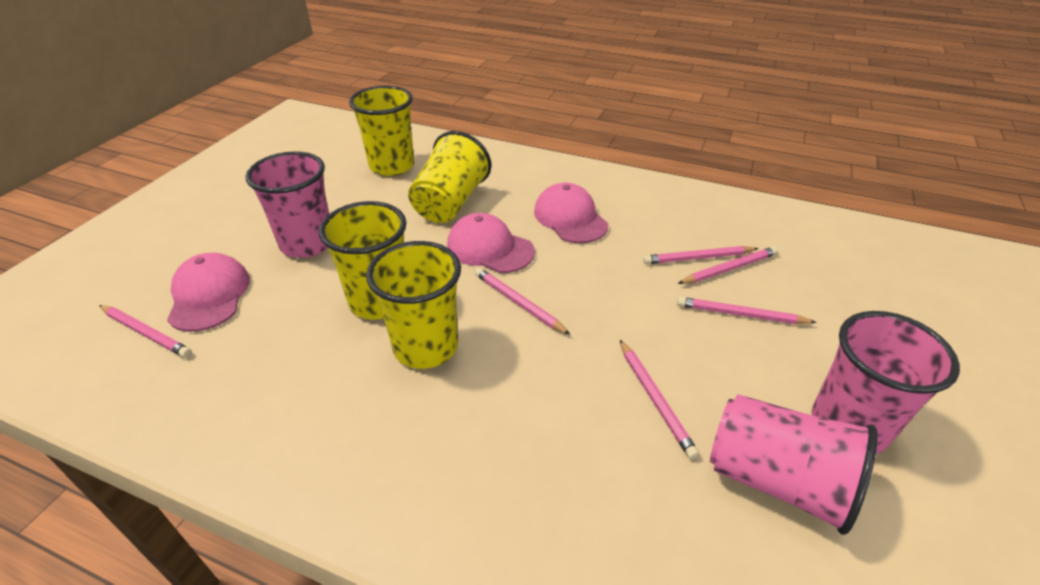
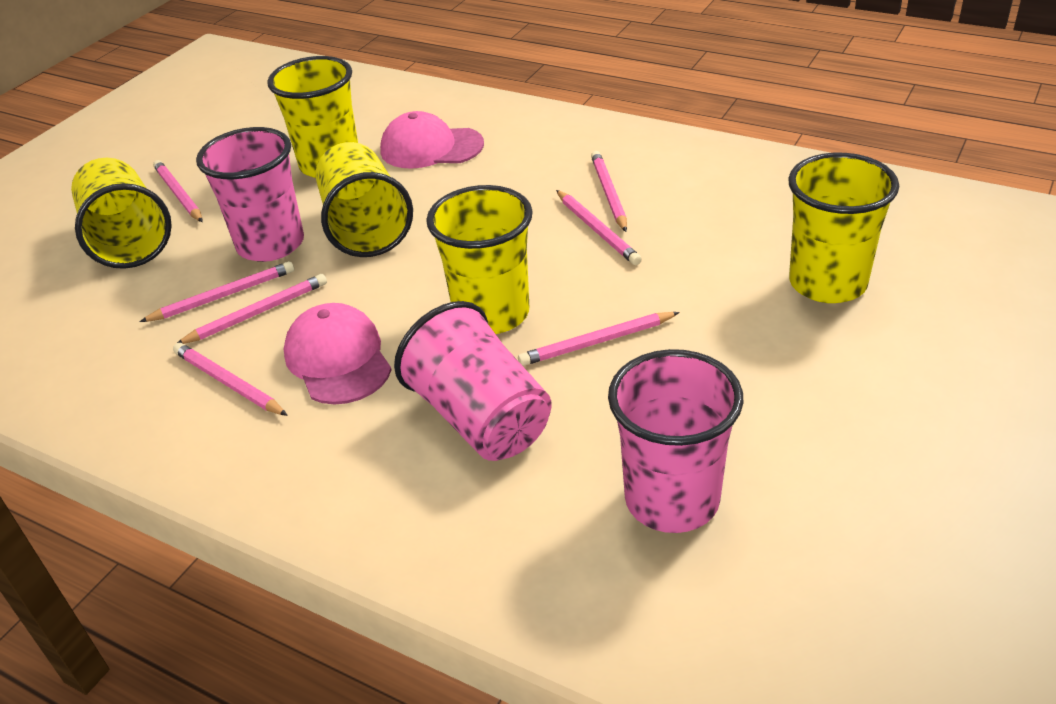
pink cap: [167,253,250,332] [447,213,535,273] [534,182,608,243] = 3 -> [284,303,392,404] [380,111,484,169] = 2
pink pencil: [99,305,192,358] [475,268,571,335] [620,340,699,460] [643,246,759,264] [677,247,778,284] [677,297,817,324] = 6 -> [139,261,294,322] [153,160,203,222] [173,343,288,416] [177,274,327,344] [518,312,680,366] [556,190,642,265] [591,151,627,232] = 7
yellow cup: [319,201,407,320] [349,86,414,176] [366,241,461,369] [408,131,491,223] = 4 -> [71,158,172,269] [267,56,358,178] [316,142,413,257] [426,185,533,334] [788,153,899,303] = 5

